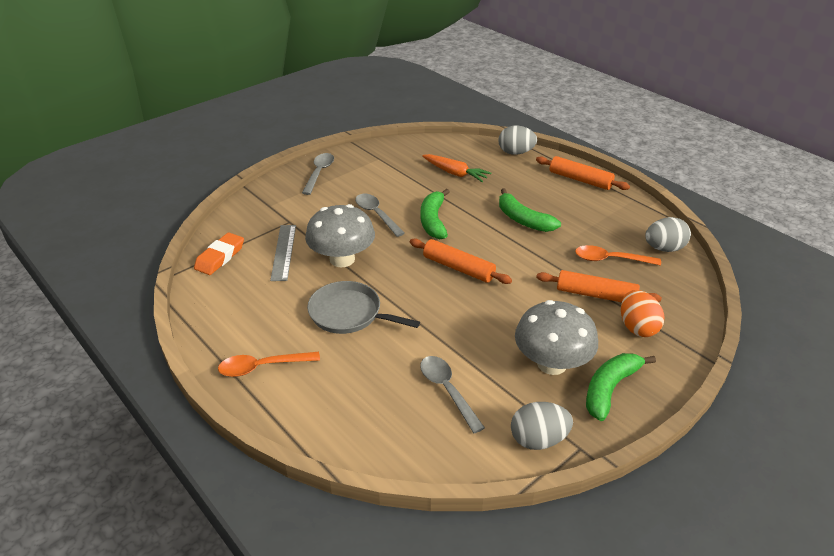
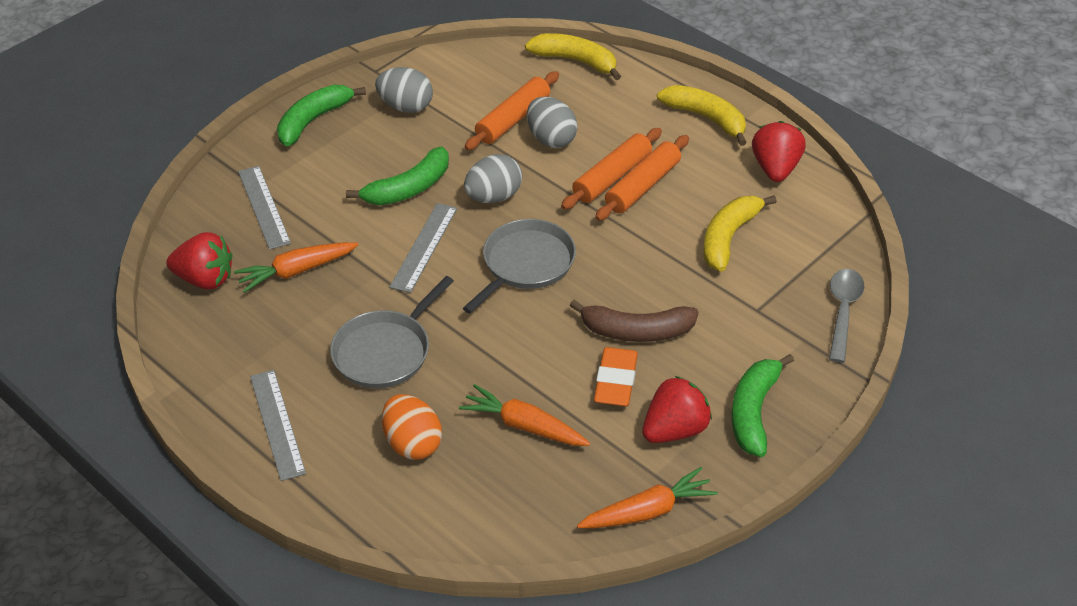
brown banana: none = 0 -> [569,300,699,342] = 1
grey mushroom: [305,204,375,267] [515,300,598,375] = 2 -> none = 0
grey pan: [307,281,420,334] = 1 -> [330,276,454,388] [463,219,576,314] = 2
grey ruler: [270,225,296,281] = 1 -> [238,166,291,250] [250,370,306,481] [389,203,457,293] = 3
grey spoon: [302,153,334,195] [355,194,405,237] [420,356,485,433] = 3 -> [829,269,864,363] = 1
orange carrot: [422,154,491,182] = 1 -> [234,242,358,293] [459,384,590,446] [577,467,718,528] = 3
orange spoon: [218,352,320,377] [575,245,661,266] = 2 -> none = 0
red strawberry: none = 0 -> [166,232,232,289] [642,376,712,443] [752,121,806,182] = 3
yellow banana: none = 0 -> [525,33,621,80] [657,85,747,146] [703,195,777,272] = 3

